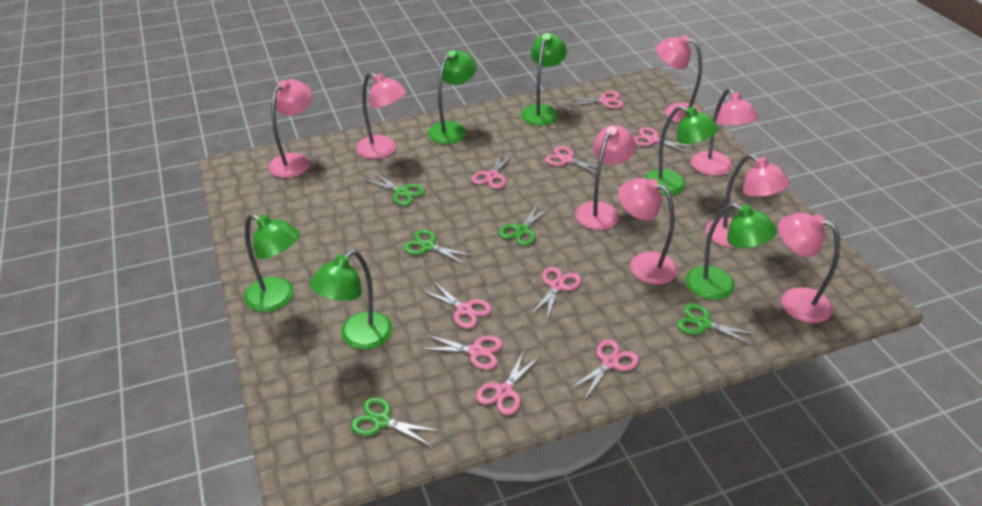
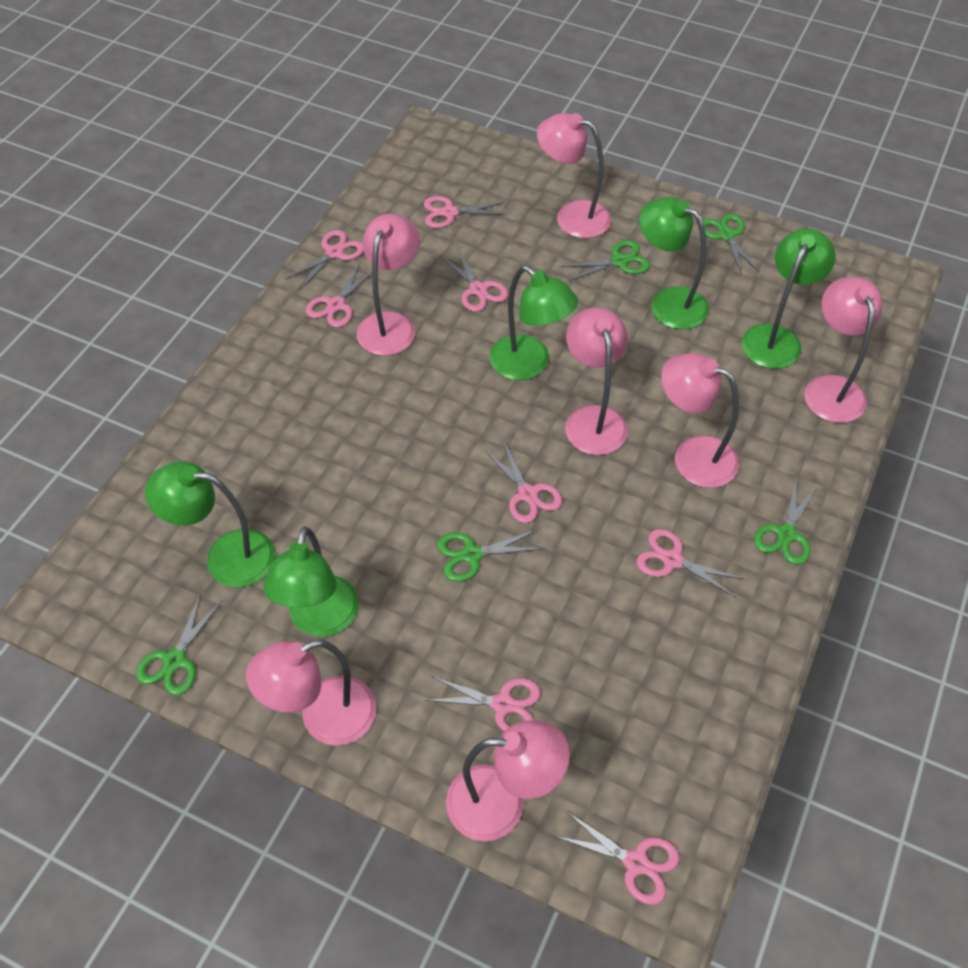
green lamp: [244,214,300,312] [310,250,392,349] [428,50,477,144] [521,33,567,126] [644,106,718,195] [686,203,777,300] = 6 -> [145,461,275,587] [263,527,359,637] [489,266,578,380] [639,197,709,329] [742,228,836,369] = 5
pink lamp: [269,79,312,178] [356,72,407,159] [575,125,636,230] [618,178,678,285] [656,35,702,123] [691,88,758,176] [706,154,790,247] [778,212,840,323] = 8 -> [246,639,376,745] [357,214,420,356] [446,720,570,841] [537,113,611,238] [565,308,628,455] [661,353,739,488] [804,277,882,423] = 7
pink scissors: [421,280,492,329] [422,335,503,370] [472,151,515,189] [476,350,540,415] [531,267,581,319] [545,146,608,176] [566,91,624,109] [570,339,639,401] [634,127,695,154] = 9 -> [286,230,364,289] [306,263,372,327] [424,196,507,228] [425,676,541,731] [441,249,508,312] [484,440,562,523] [554,811,680,905] [636,529,744,597] = 8

